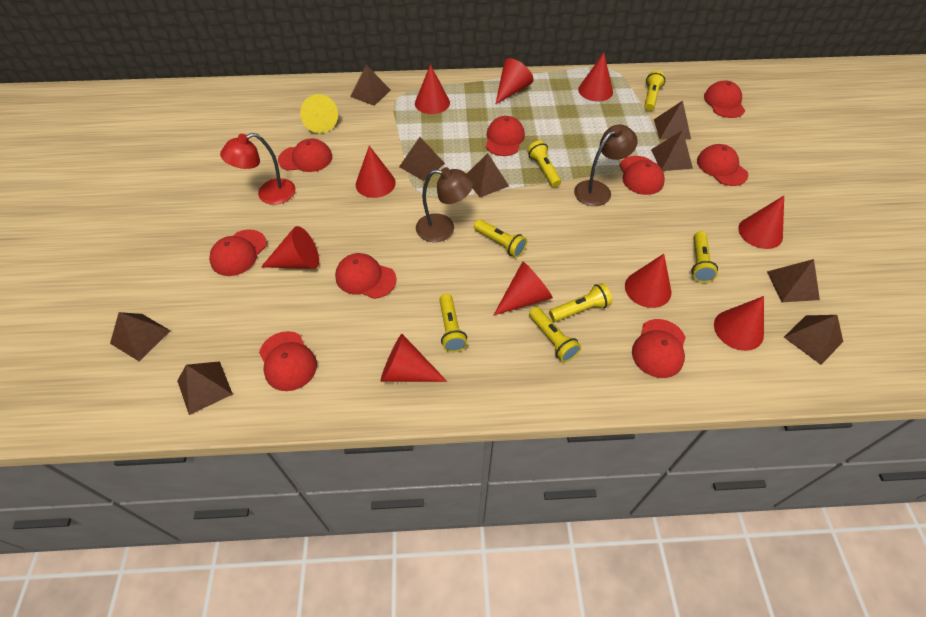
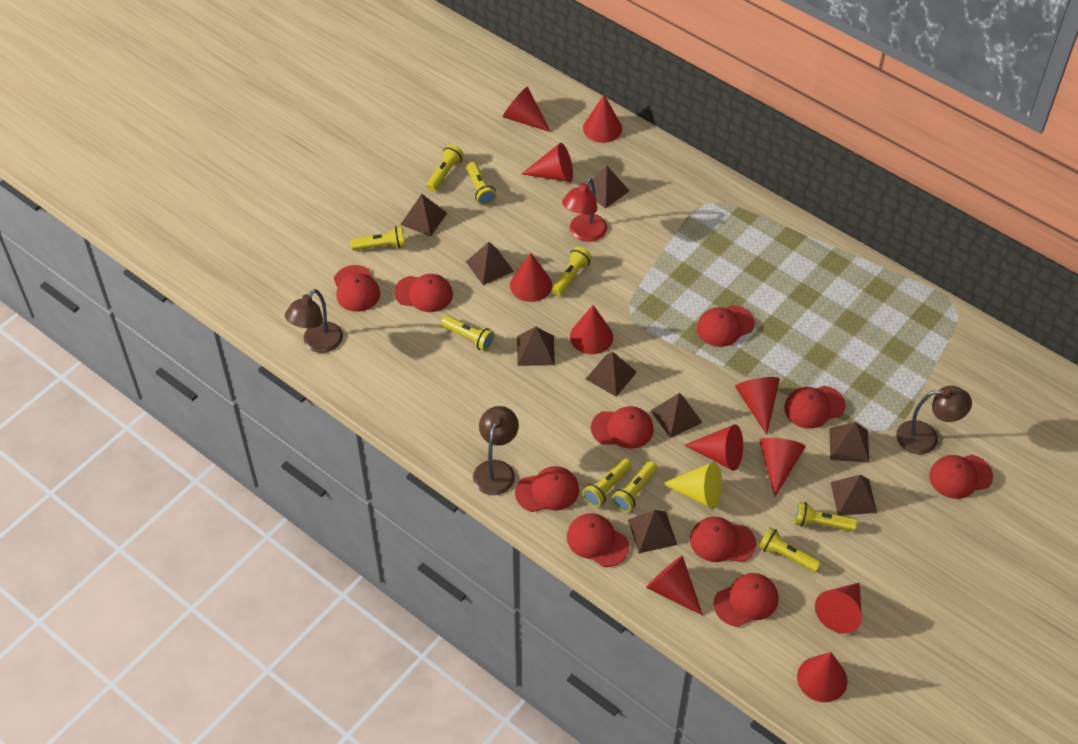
brown lamp: [416,167,474,242] [574,125,638,206] = 2 -> [285,289,343,353] [473,406,519,495] [896,386,972,455] = 3
red cap: [209,229,267,276] [259,331,317,391] [278,138,332,172] [335,253,397,299] [486,116,525,156] [620,156,665,195] [632,319,686,378] [697,144,748,186] [704,80,745,118] = 9 -> [334,265,380,312] [394,274,453,312] [515,466,579,512] [567,513,629,567] [591,406,654,449] [690,517,756,562] [697,305,755,347] [713,573,779,627] [784,386,846,429] [929,455,993,499] = 10
red cone: [261,226,319,269] [356,146,396,198] [381,334,447,382] [415,64,450,114] [493,261,553,316] [495,58,534,105] [578,53,613,101] [625,254,671,308] [714,296,764,351] [738,196,784,249] = 10 -> [503,87,551,132] [510,253,552,302] [522,143,573,182] [570,305,613,354] [583,95,622,143] [646,555,703,616] [684,424,743,471] [735,377,780,435] [759,438,806,497] [797,652,848,702] [815,583,862,634] = 11
yellow flashlight: [439,294,467,352] [474,219,527,258] [527,140,561,187] [529,307,581,362] [549,283,612,322] [644,70,665,111] [691,231,718,283] = 7 -> [350,226,406,250] [426,144,464,192] [441,315,495,351] [467,162,497,206] [552,246,592,296] [582,458,632,507] [611,461,658,512] [759,527,821,573] [794,502,857,531] = 9

